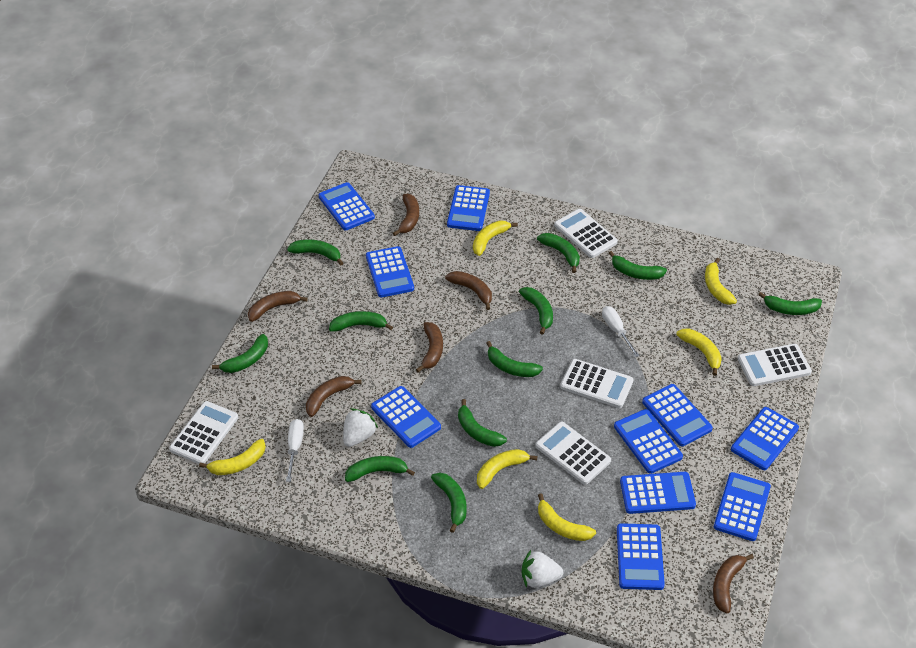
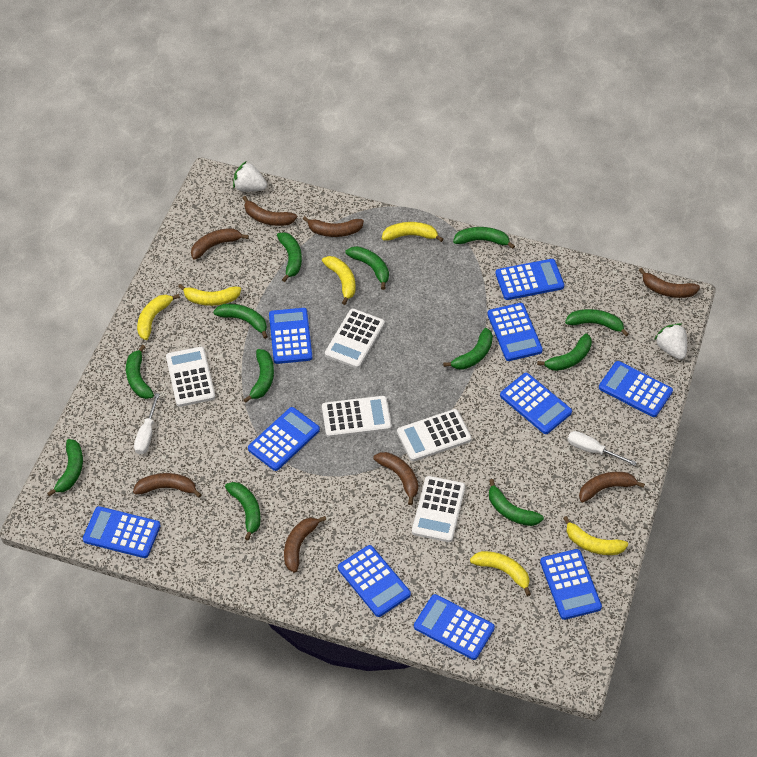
brown banana: [248,291,308,322] [306,376,362,417] [393,194,419,236] [416,322,443,373] [445,271,492,310] [713,554,754,613] = 6 -> [133,473,202,498] [191,228,249,260] [243,196,297,226] [284,516,326,573] [303,216,364,237] [373,452,418,505] [579,472,645,502] [639,268,700,298] = 8
green banana: [212,334,268,373] [287,239,343,265] [329,311,393,332] [345,456,415,482] [431,473,467,533] [458,399,507,447] [487,341,543,377] [519,287,553,335] [537,233,580,273] [609,251,667,280] [759,292,822,315] = 11 -> [47,439,83,496] [126,345,154,399] [213,304,268,339] [225,482,261,540] [243,349,274,403] [277,232,302,282] [346,246,389,290] [443,328,493,370] [453,227,515,249] [489,479,544,526] [537,333,592,371] [565,309,629,336] = 12

